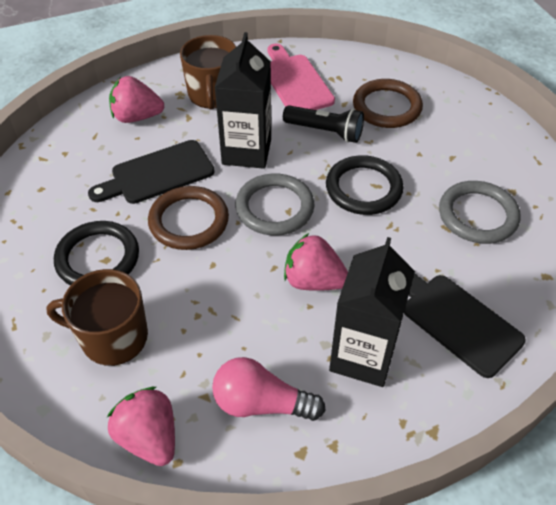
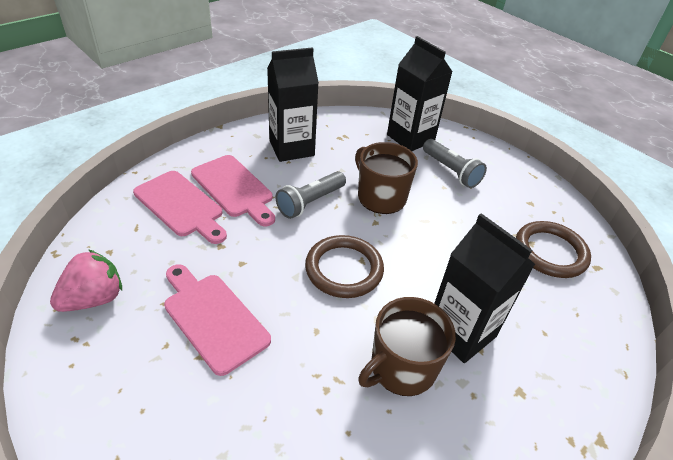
black carton: [214,32,271,169] [329,237,415,387] = 2 -> [267,47,319,162] [387,36,453,151] [434,213,535,363] = 3
black cutting board: [88,140,215,204] [404,273,526,378] = 2 -> none = 0
black flashlight: [283,105,364,143] = 1 -> none = 0
black ring: [54,221,139,285] [326,155,404,215] = 2 -> none = 0
grey flashlight: none = 0 -> [275,171,346,219] [423,139,487,188] = 2
grey ring: [235,174,314,235] [439,181,521,244] = 2 -> none = 0
pink cutting board: [267,44,335,110] = 1 -> [133,171,227,244] [164,264,271,376] [191,155,275,226] = 3
pink light bulb: [212,357,326,421] = 1 -> none = 0
pink strawberry: [107,387,175,466] [109,76,164,123] [284,233,348,291] = 3 -> [50,249,122,312] = 1

